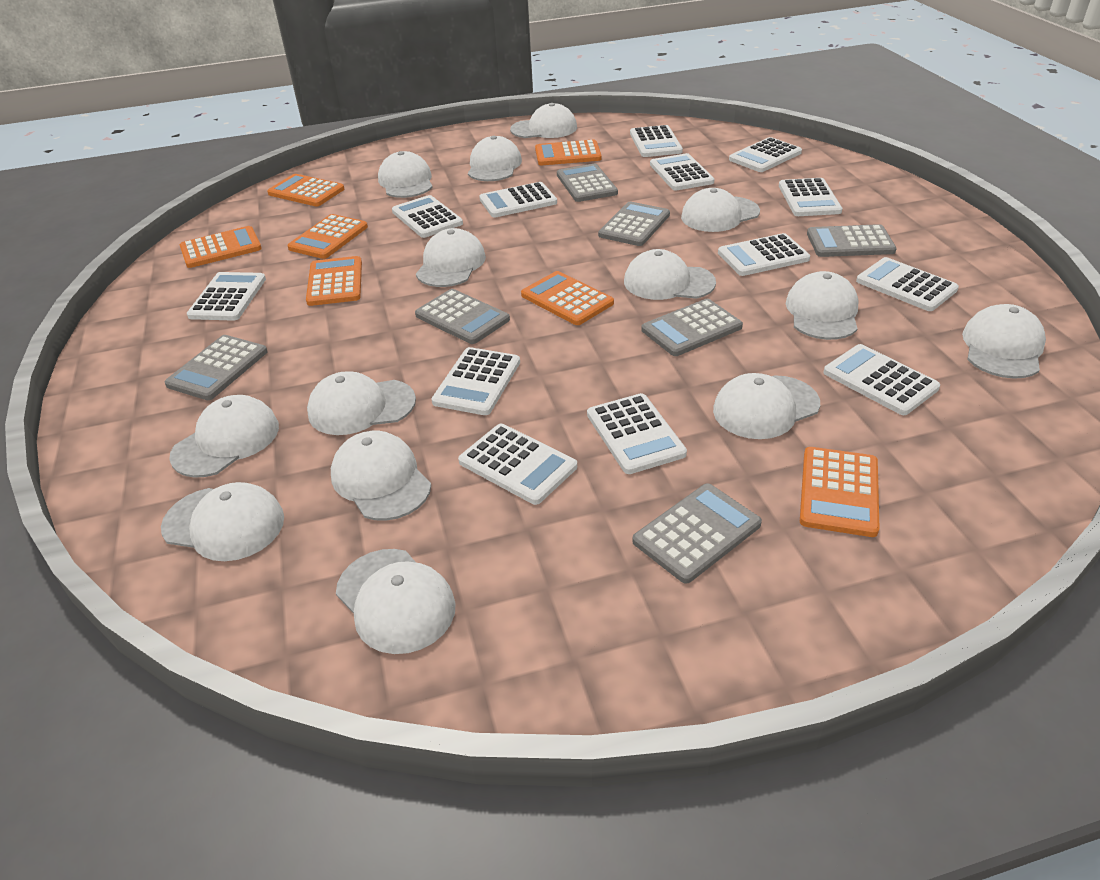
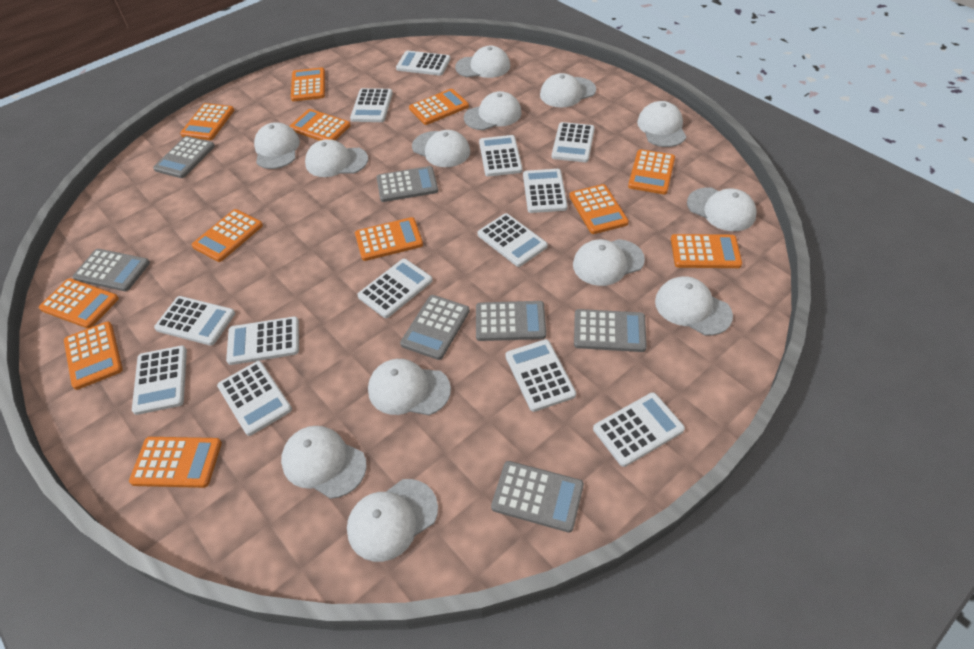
orange calculator: [180,226,262,268] [267,174,344,206] [287,214,368,259] [306,256,362,306] [521,271,614,325] [535,140,602,165] [800,447,880,537] = 7 -> [39,278,119,328] [64,321,123,390] [129,437,222,488] [180,103,234,140] [192,209,263,262] [290,109,351,141] [291,67,325,101] [355,217,423,261] [409,89,469,125] [569,184,629,234] [628,149,675,194] [671,234,742,268] = 12
white cap: [161,482,284,561] [169,395,279,478] [307,371,416,435] [331,431,431,521] [336,549,456,654] [378,151,432,198] [416,228,486,287] [468,136,522,181] [510,103,577,138] [624,249,716,300] [681,188,760,232] [713,373,820,439] [786,271,859,340] [962,304,1046,379] = 14 -> [254,122,300,169] [281,426,367,499] [305,139,368,177] [347,479,438,562] [368,359,451,415] [412,130,470,167] [455,46,510,78] [464,91,522,130] [540,73,596,108] [573,239,645,286] [637,101,686,147] [655,276,733,336] [687,188,757,231] = 13

